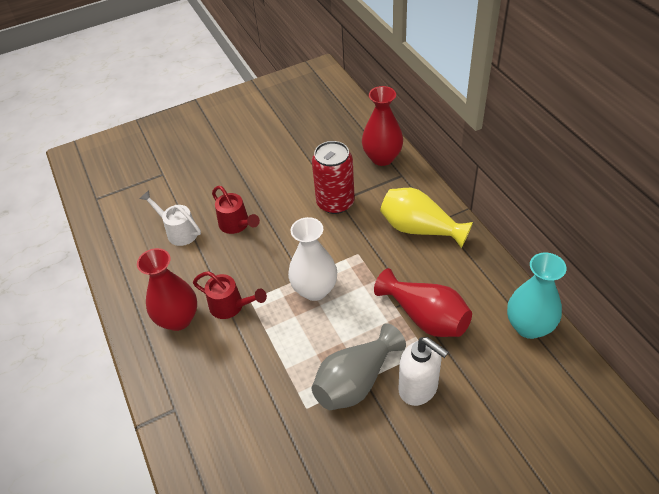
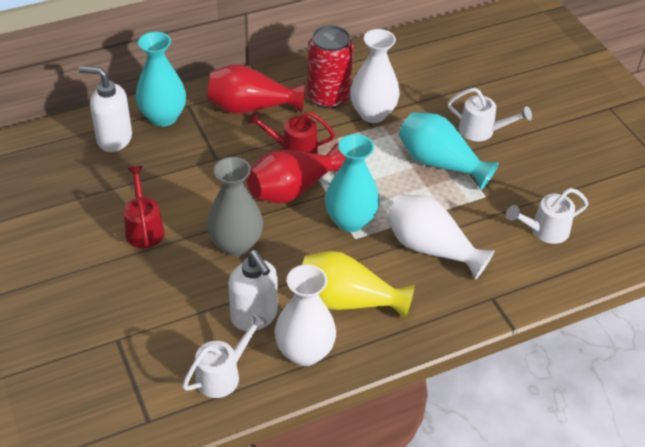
red vase: [137,248,197,331] [362,86,403,166] [374,268,472,337] = 3 -> [207,64,305,114] [247,143,346,204] = 2
turquoise vase: [507,252,566,339] = 1 -> [136,32,186,127] [325,134,380,232] [399,112,499,190] = 3
white soap dispenser: [399,337,448,406] = 1 -> [79,66,132,152] [228,250,278,331] = 2
white vase: [288,217,337,301] = 1 -> [275,264,336,366] [350,29,400,123] [386,194,495,280] = 3
white watering can: [140,190,201,246] = 1 -> [182,313,267,398] [448,88,532,141] [506,188,588,244] = 3

